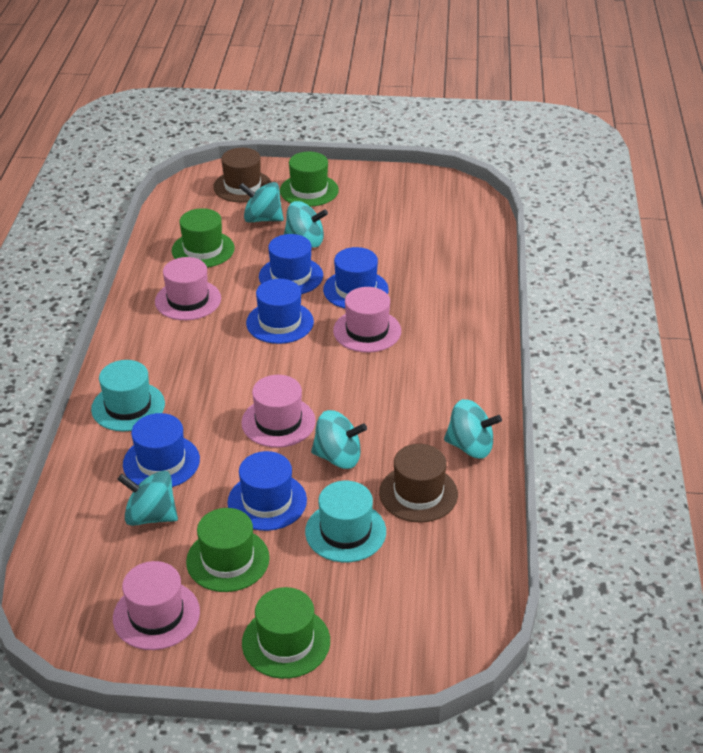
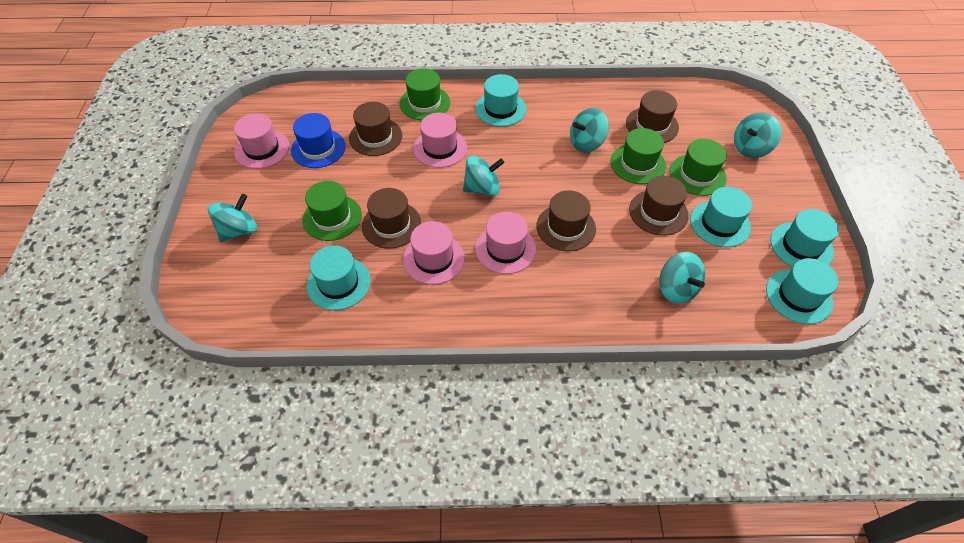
blue hat: [123,413,200,487] [227,451,307,531] [246,279,314,344] [259,234,323,294] [323,247,389,309] = 5 -> [291,113,346,168] = 1
brown hat: [213,148,272,202] [379,444,458,523] = 2 -> [349,102,402,156] [362,188,421,249] [536,190,596,251] [626,90,679,143] [629,176,689,236] = 5
turquoise hat: [91,360,165,432] [305,481,386,562] = 2 -> [306,245,371,311] [475,74,526,127] [690,187,752,247] [766,258,839,324] [770,209,839,267] = 5

